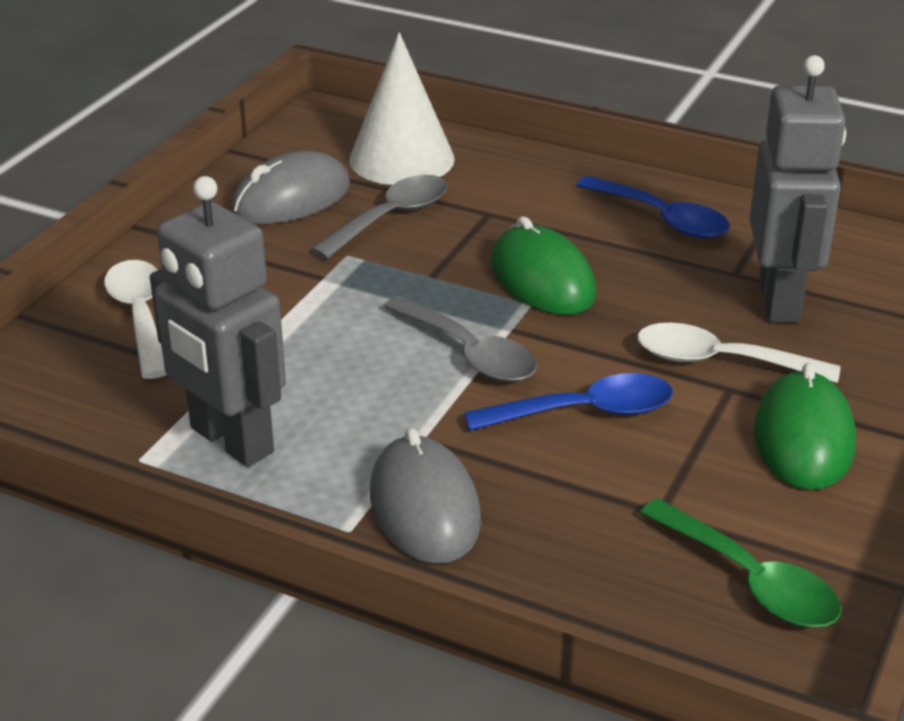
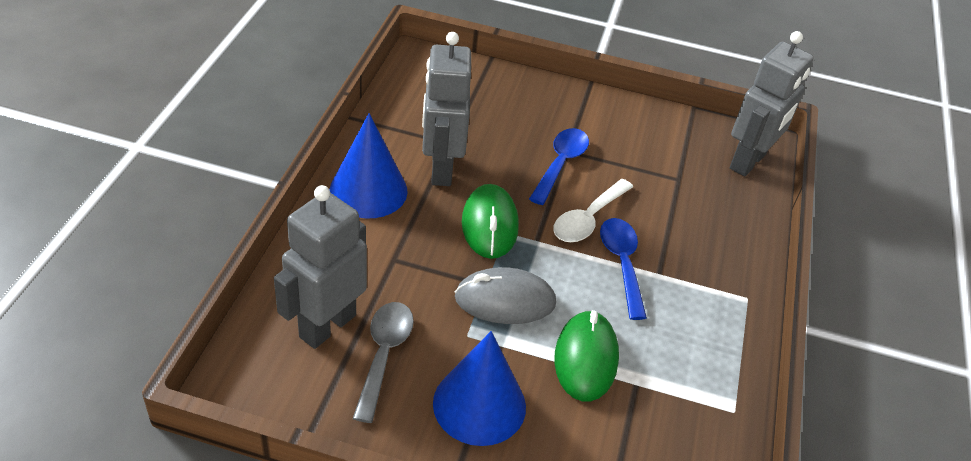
blue cone: none = 0 -> [330,113,408,218] [433,331,526,446] = 2
green spoon: [640,498,841,628] = 1 -> none = 0
grey mouse: [232,151,350,224] [370,428,481,564] = 2 -> [454,267,556,324] = 1
grey robot: [150,176,286,467] [750,55,846,323] = 2 -> [274,185,367,349] [422,32,471,186] [730,31,813,177] = 3
grey spoon: [311,175,447,259] [384,296,537,382] = 2 -> [352,302,414,423] = 1
white cone: [349,32,455,185] = 1 -> none = 0
white spoon: [104,260,167,379] [637,323,840,383] = 2 -> [553,179,633,242] = 1

